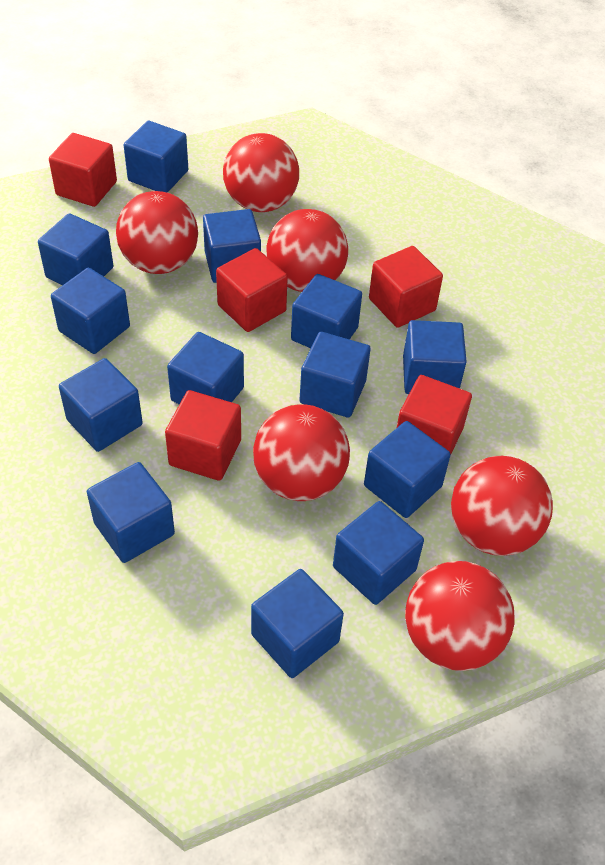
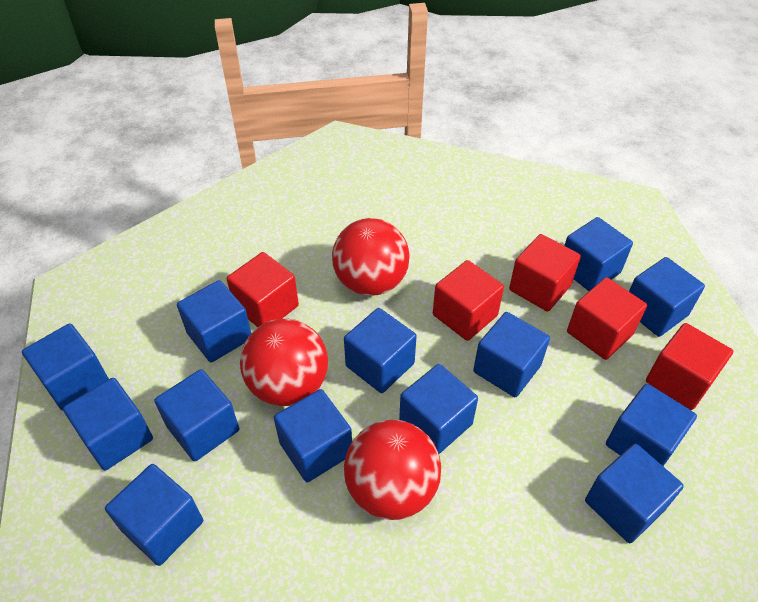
red ball: [116,191,198,274] [223,133,299,212] [253,404,350,501] [266,209,348,292] [405,561,515,671] [451,456,553,556] = 6 -> [240,319,328,406] [332,218,410,296] [344,420,441,520] = 3

